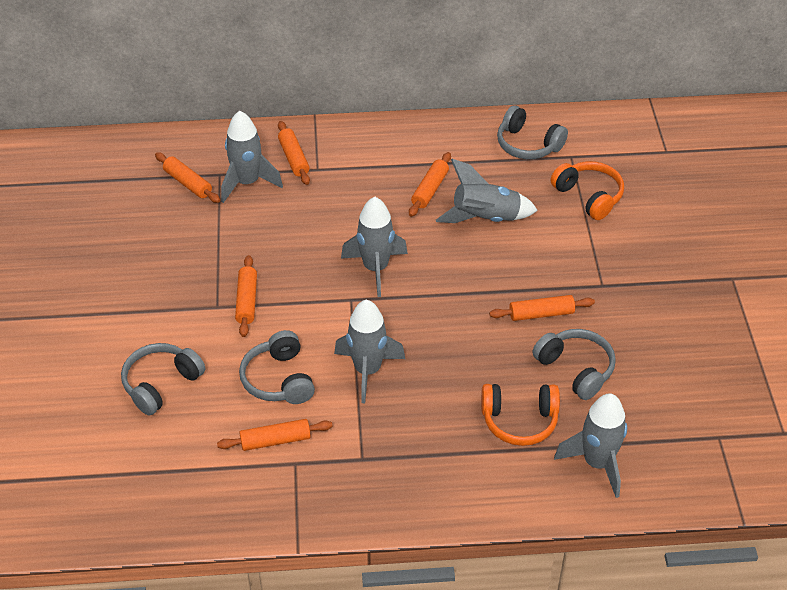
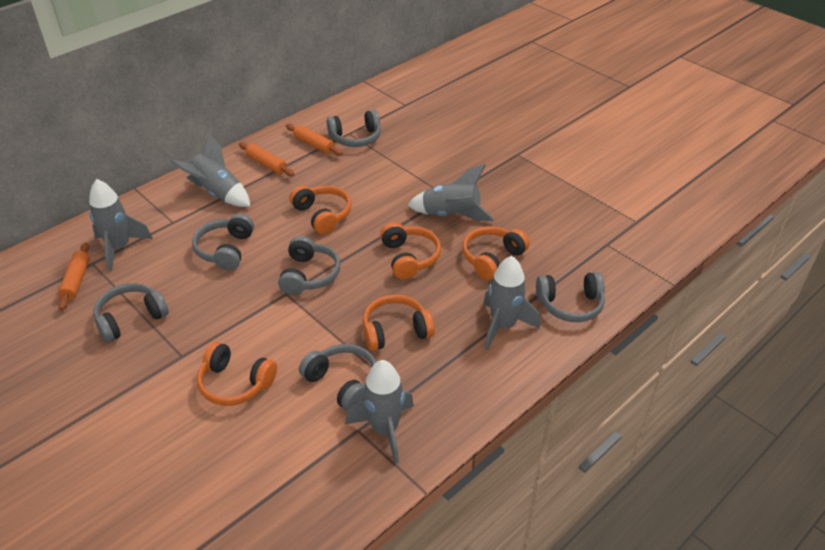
grey headphones: [121,343,206,416] [239,330,315,404] [497,105,568,159] [532,329,616,400] = 4 -> [93,283,169,342] [192,214,254,270] [278,236,340,295] [299,344,376,411] [327,110,381,147] [536,272,605,322] = 6
orange headphones: [481,384,560,446] [551,161,624,220] = 2 -> [197,342,277,406] [290,185,352,234] [363,295,435,351] [380,222,441,279] [462,226,530,280] = 5
orange rolling pin: [155,152,220,203] [217,419,333,451] [235,255,257,337] [278,121,310,185] [409,152,451,217] [489,295,595,321] = 6 -> [58,243,90,310] [239,142,295,176] [286,124,343,156] = 3

